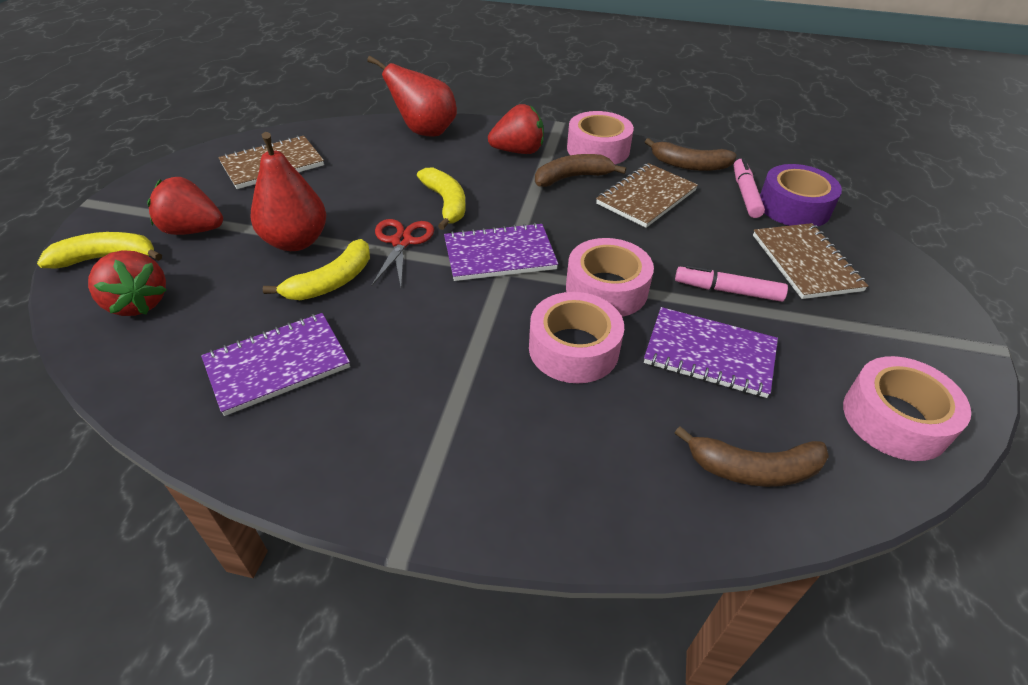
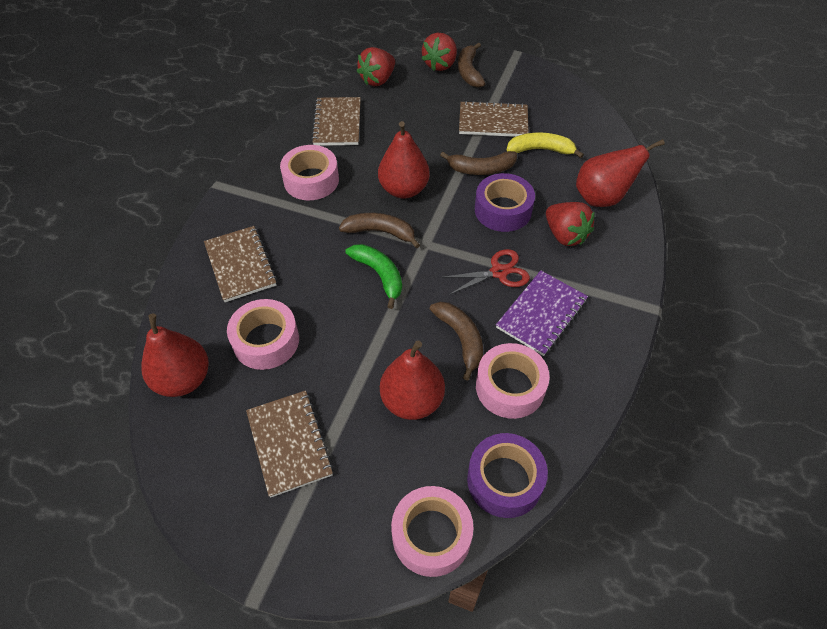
brown banana: [535,154,626,187] [645,138,737,171] [675,426,829,487] = 3 -> [339,213,420,248] [430,302,483,381] [440,151,517,175] [458,43,486,88] = 4
brown notebook: [218,135,324,189] [596,163,698,228] [753,223,868,299] = 3 -> [204,226,277,302] [246,391,333,498] [311,97,361,146] [459,101,529,137] = 4
green banana: none = 0 -> [345,244,402,309] = 1
pink marker: [675,265,788,302] [733,158,765,218] = 2 -> none = 0
purple notebook: [201,313,350,416] [444,223,558,281] [644,307,778,398] = 3 -> [496,270,588,356] = 1
purple tape: [760,164,842,226] = 1 -> [467,433,548,518] [475,173,535,232] = 2
red pear: [251,132,326,251] [367,56,457,137] = 2 -> [141,314,209,397] [378,121,430,199] [380,340,445,420] [576,139,665,207] = 4
yellow banana: [37,232,162,268] [262,239,370,300] [417,168,465,230] = 3 -> [507,132,584,158] = 1

